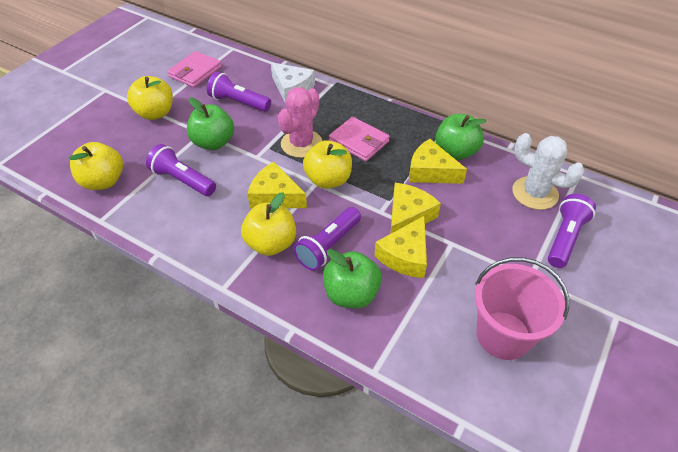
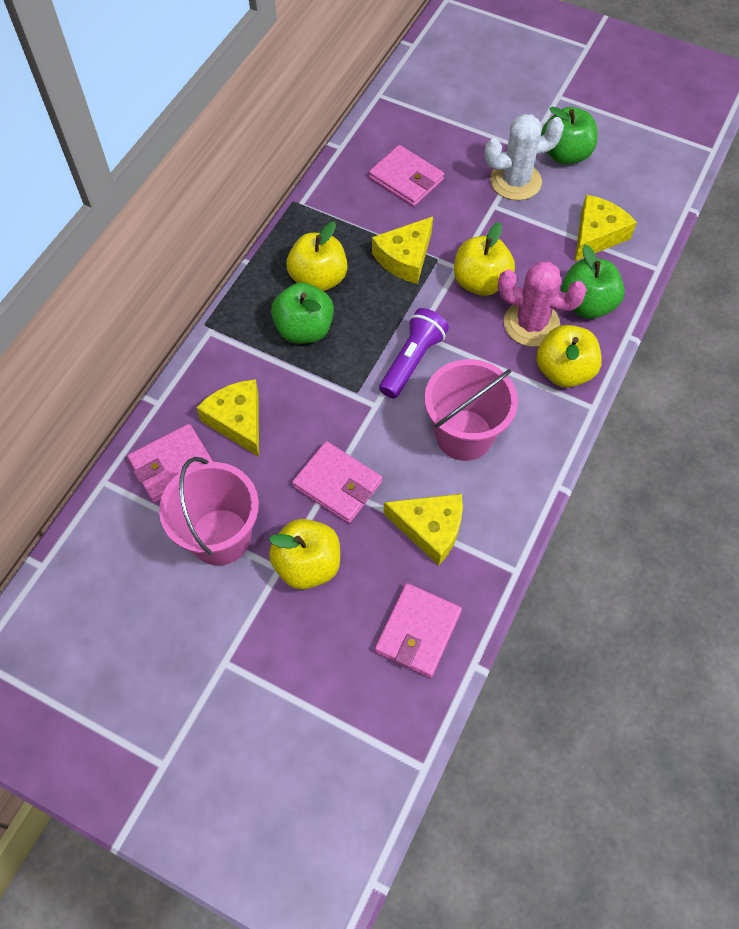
pink bucket: [475,257,569,360] = 1 -> [159,457,259,566] [424,359,518,461] = 2
pink wallet: [167,51,222,87] [329,117,390,161] = 2 -> [127,424,213,503] [292,441,382,523] [369,145,444,207] [375,583,462,678] = 4
purple flashlight: [146,144,216,196] [207,72,271,112] [293,207,361,271] [548,194,596,268] = 4 -> [379,308,449,399] = 1
white cheese: [271,62,315,103] = 1 -> none = 0

